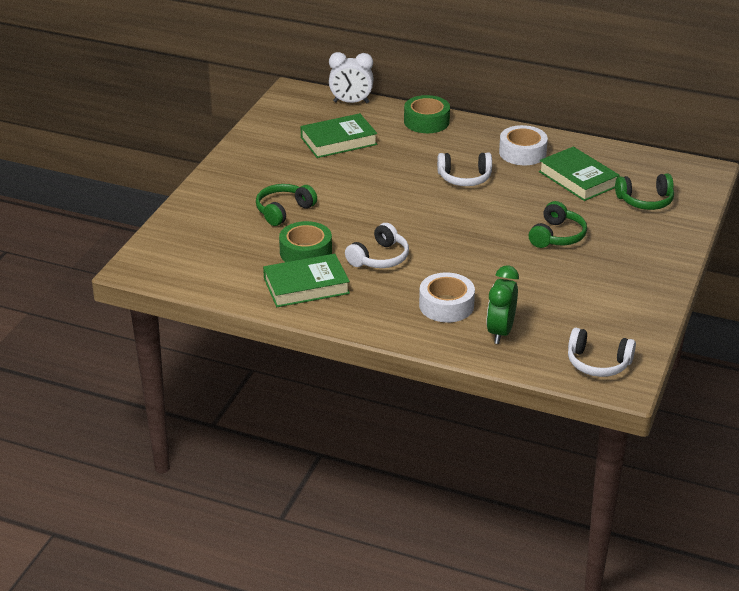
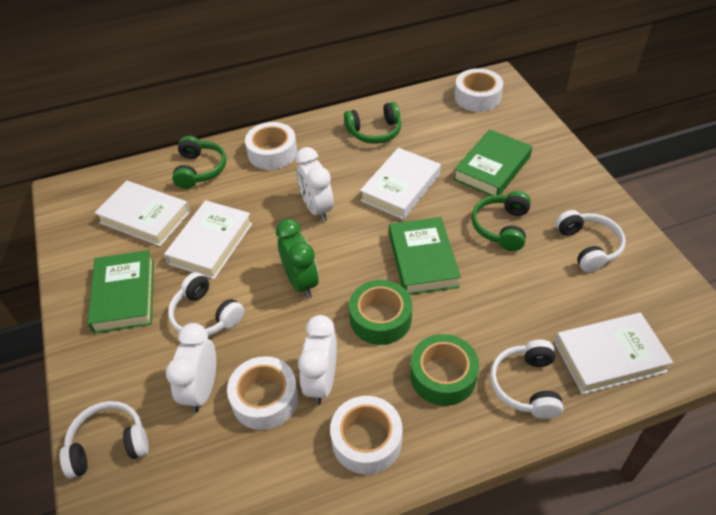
white book: none = 0 -> [95,181,190,246] [164,200,252,279] [360,148,441,220] [555,313,673,394] = 4
white clock: [329,52,374,103] = 1 -> [166,323,216,413] [295,147,334,222] [298,315,337,405] = 3
white headphones: [345,223,409,268] [437,153,492,186] [568,328,636,377] = 3 -> [60,401,149,479] [168,272,244,336] [490,340,563,419] [556,210,626,272] = 4
white tape: [419,272,475,322] [499,125,548,165] = 2 -> [227,356,298,430] [245,122,297,170] [330,396,402,474] [454,68,503,112] = 4

